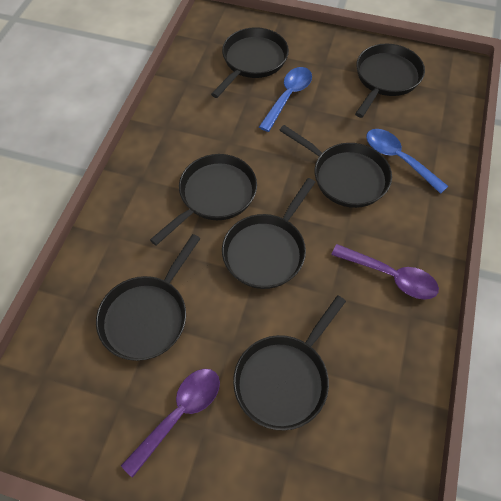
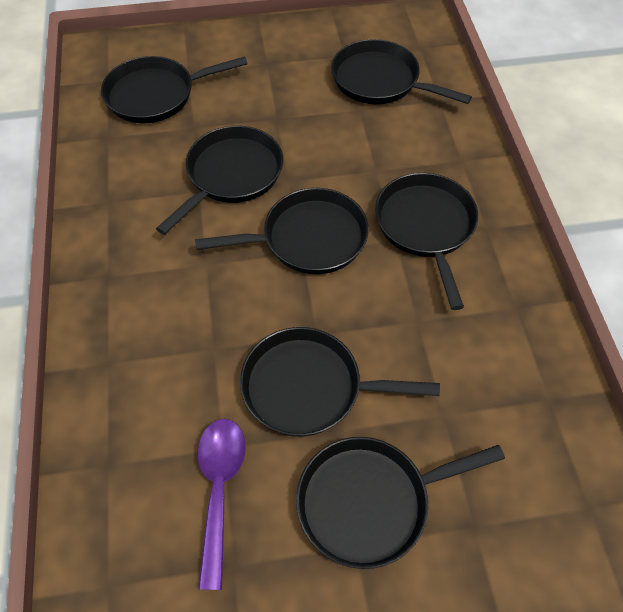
blue spoon: [259,67,312,132] [366,129,448,194] = 2 -> none = 0
purple spoon: [121,369,220,478] [331,244,439,300] = 2 -> [198,419,246,590] = 1

